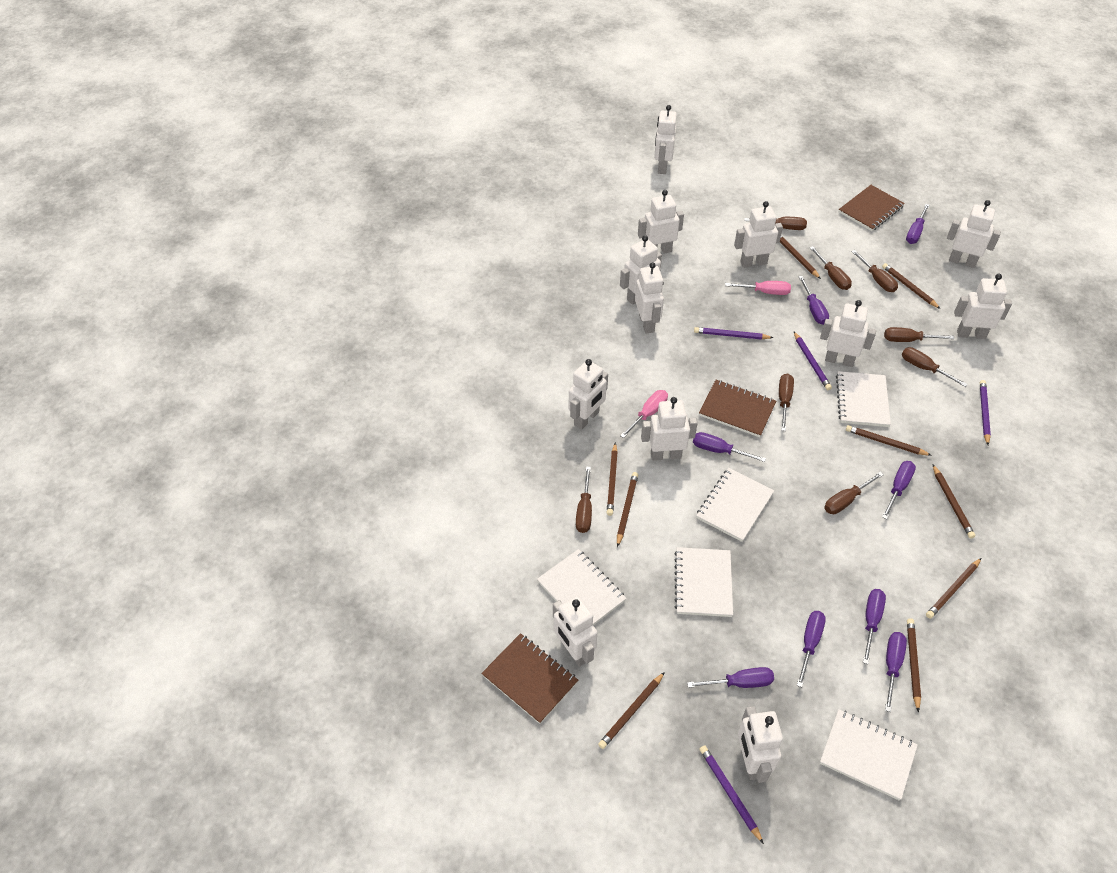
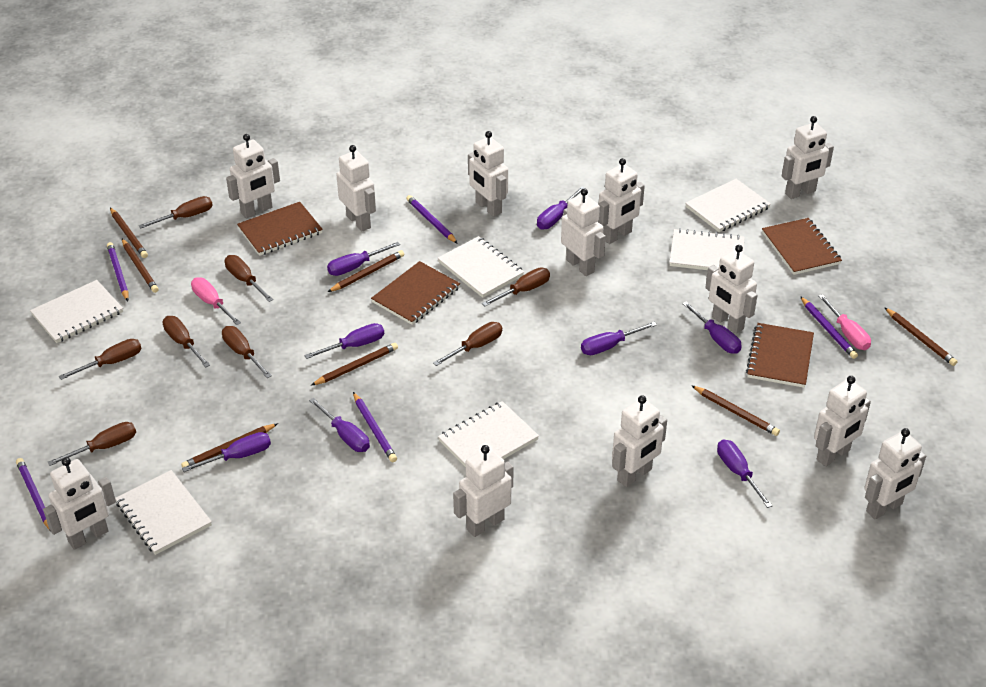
brown notebook: [481,633,578,724] [699,380,776,437] [839,185,905,231] = 3 -> [237,202,323,256] [371,261,460,325] [746,323,814,388] [762,218,842,275] = 4
brown pencil: [598,672,665,749] [607,442,618,516] [617,472,638,547] [780,236,821,279] [846,425,932,456] [882,263,940,309] [907,618,921,712] [926,558,981,619] [933,465,975,539] = 9 -> [110,208,148,258] [122,239,159,293] [181,423,278,468] [311,343,398,386] [328,250,404,292] [691,385,780,436] [884,307,957,366] = 7
purple pencil: [694,327,773,340] [700,745,764,844] [794,332,832,390] [980,380,991,445] = 4 -> [16,458,49,529] [107,242,129,301] [353,392,397,462] [406,195,458,244] [800,296,858,359] = 5
white notebook: [537,549,626,625] [674,547,733,617] [696,468,774,542] [820,709,918,800] [836,371,891,427] = 5 -> [30,280,123,343] [115,470,212,555] [438,236,524,298] [438,401,539,467] [669,228,745,270] [685,179,771,232] = 6

